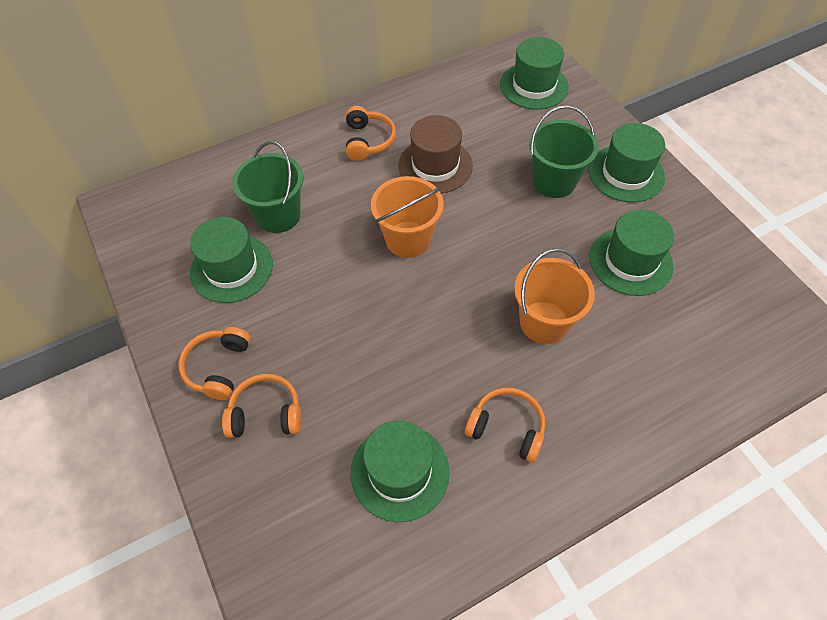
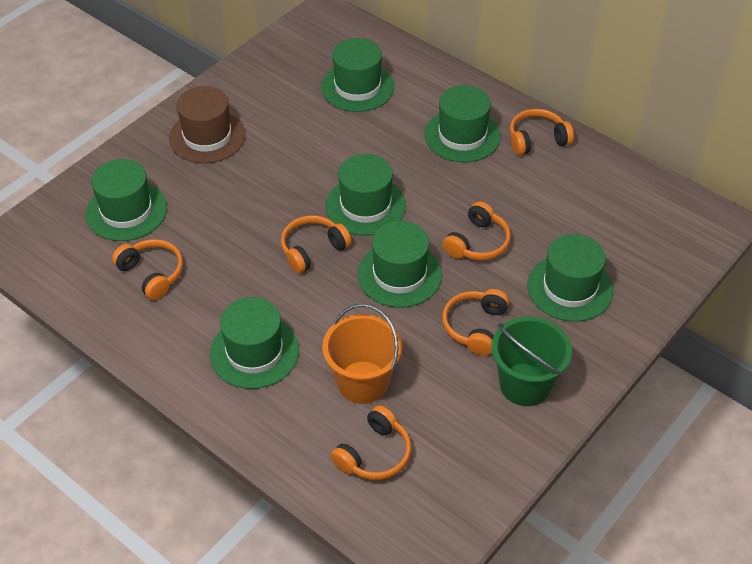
green bucket: [232,141,303,233] [529,105,599,198] = 2 -> [491,316,572,406] = 1
green hat: [190,217,273,303] [351,420,450,522] [500,37,569,110] [588,123,665,203] [589,209,674,296] = 5 -> [86,159,167,241] [210,297,299,389] [321,38,394,112] [326,154,406,236] [357,221,442,308] [424,85,501,162] [527,234,613,322] = 7
orange bucket: [371,176,444,258] [514,248,595,344] = 2 -> [322,304,402,404] = 1
orange headphones: [178,327,251,400] [222,374,301,438] [346,106,396,161] [465,387,545,463] = 4 -> [112,239,183,300] [281,215,352,273] [331,405,411,480] [442,201,511,260] [442,289,509,356] [510,109,574,156] = 6

